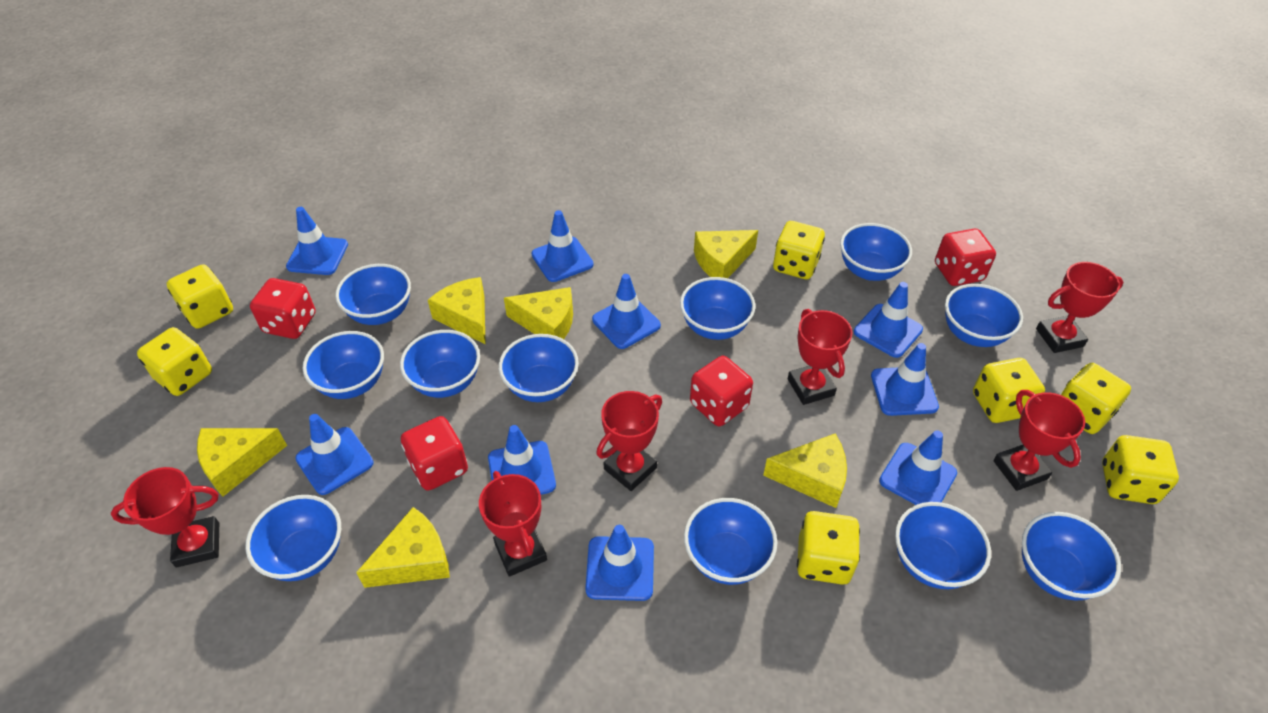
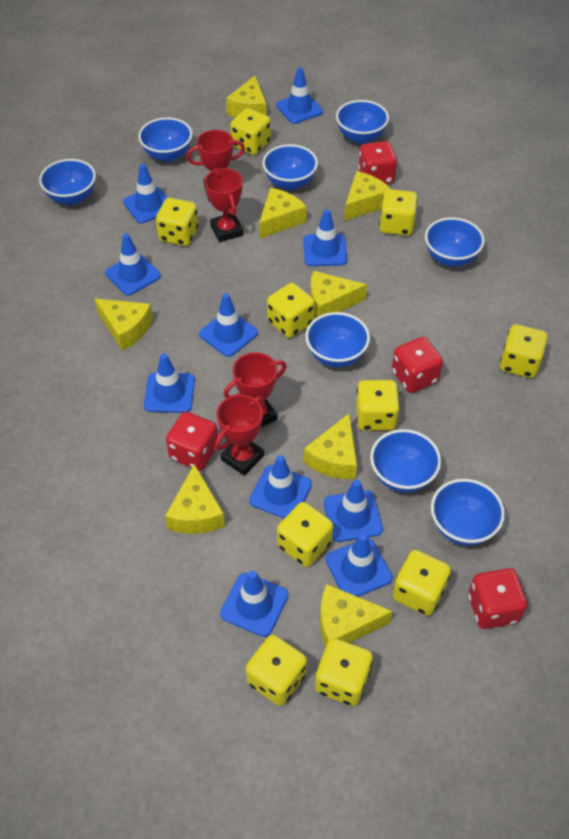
blue bowl: [245,495,341,581] [303,331,384,399] [335,264,411,325] [400,330,480,398] [499,334,579,402] [680,277,755,340] [684,498,778,585] [840,223,912,281] [895,502,991,589] [945,284,1023,347] [1022,512,1121,601] = 11 -> [39,159,96,205] [138,117,192,162] [262,144,318,190] [305,312,370,367] [336,100,389,144] [370,429,441,493] [425,217,485,267] [431,479,505,546] = 8
blue traffic cone: [286,207,348,275] [295,414,374,495] [488,425,556,495] [531,210,594,282] [585,525,654,601] [592,274,661,349] [854,282,923,358] [871,343,939,416] [879,430,957,505] = 9 -> [105,234,161,295] [123,164,167,223] [144,354,195,413] [199,293,258,357] [220,571,289,637] [249,455,312,518] [276,67,323,124] [303,209,347,266] [324,480,383,542] [326,534,393,597] = 10
red trophy: [111,467,219,568] [479,471,547,577] [596,391,662,491] [788,309,852,405] [993,390,1085,491] [1036,262,1123,353] = 6 -> [186,130,245,202] [205,168,243,242] [215,395,265,476] [224,352,287,428] = 4
yellow cheese: [197,428,287,497] [356,507,450,588] [428,277,486,345] [504,287,573,339] [694,230,758,278] [763,433,847,508] = 6 -> [94,298,153,351] [165,464,225,534] [226,76,267,118] [259,188,307,238] [304,413,357,479] [310,271,367,318] [320,584,393,647] [344,171,390,221] = 8
yellow dice: [137,327,212,396] [167,264,233,329] [773,221,825,279] [797,511,860,585] [973,358,1045,423] [1061,363,1131,434] [1102,435,1179,504] = 7 -> [156,198,198,246] [230,108,271,155] [246,635,307,706] [267,283,315,338] [277,502,333,567] [315,638,373,706] [356,380,400,431] [379,189,418,236] [393,550,451,616] [500,324,548,378] = 10

